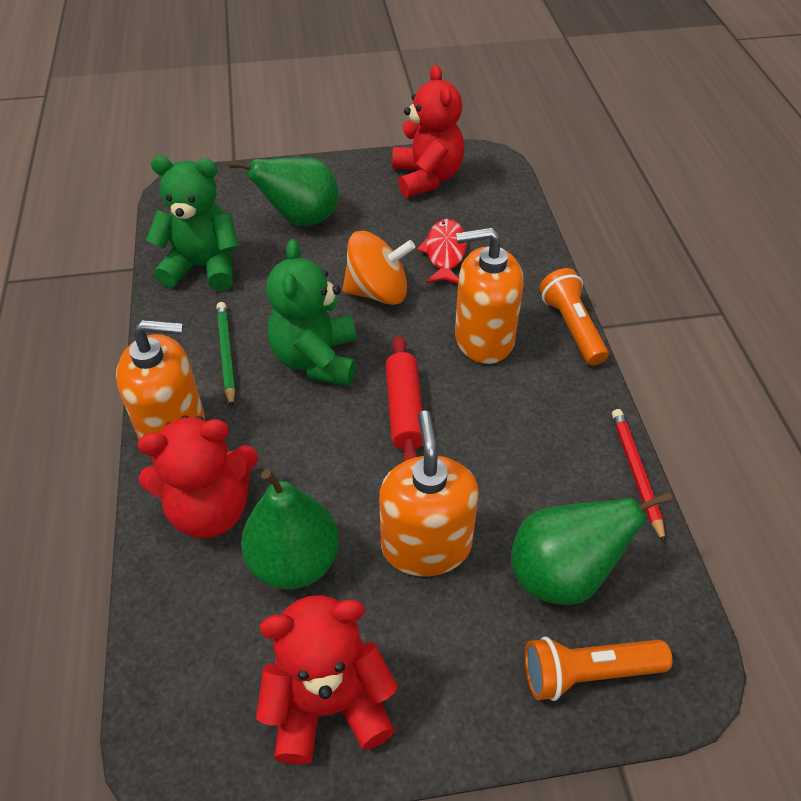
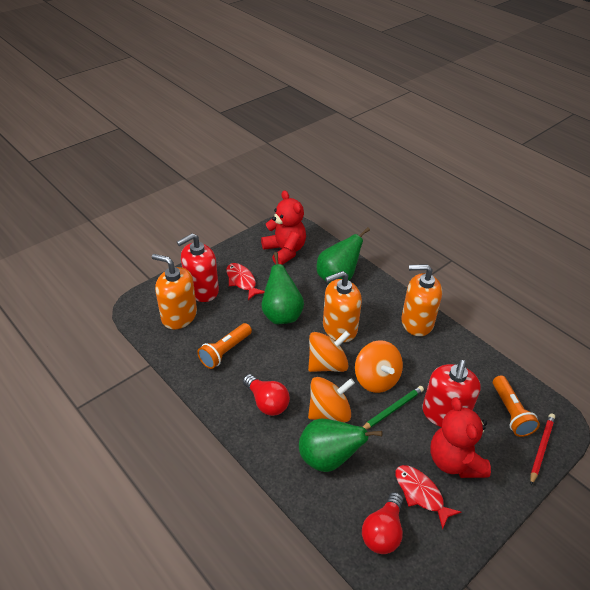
green teddy bear: [146,156,239,291] [266,239,356,386] = 2 -> none = 0
orange spinning top: [343,231,415,305] = 1 -> [308,331,350,372] [308,377,355,422] [355,340,403,393] = 3
red fish: [417,219,467,284] = 1 -> [226,263,265,300] [396,465,461,530] = 2
red light bulb: none = 0 -> [243,374,290,416] [362,492,403,554] = 2
red rolling pin: [385,335,423,462] = 1 -> none = 0
red soap dispenser: none = 0 -> [177,233,219,302] [422,360,481,427] = 2
red teddy bear: [138,416,258,538] [256,595,398,765] [392,65,465,198] = 3 -> [261,190,306,265] [430,397,491,478] = 2

